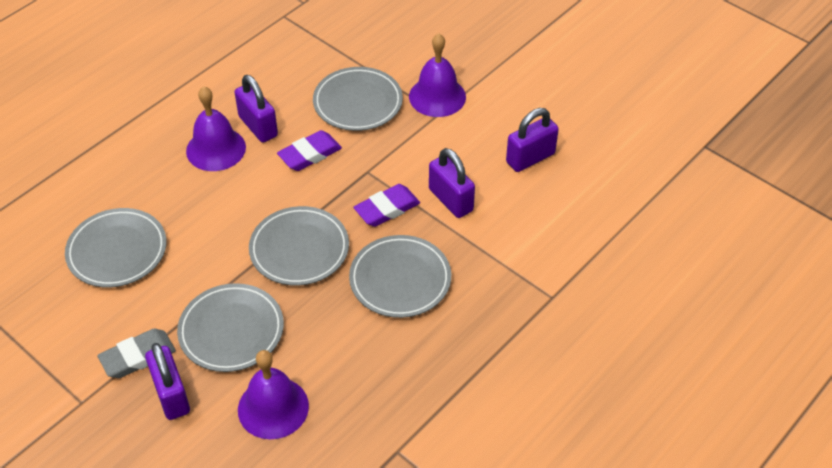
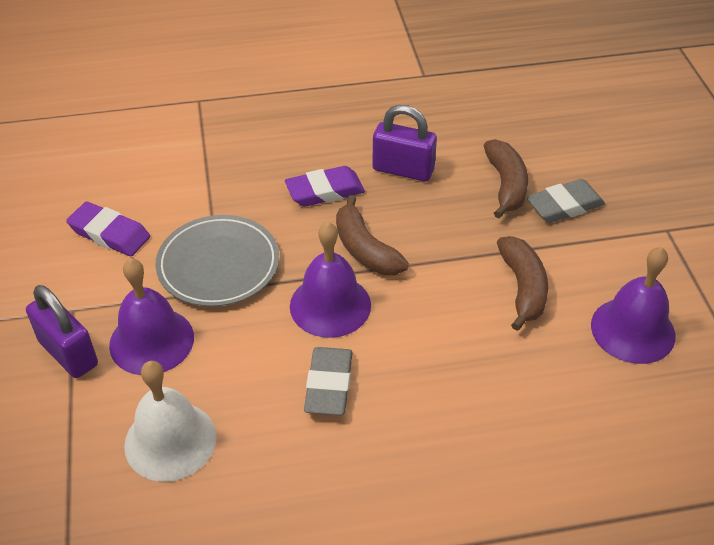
brown banana: none = 0 -> [336,195,409,275] [484,139,528,218] [497,236,548,331] = 3
grey eraser: [97,329,176,378] = 1 -> [304,347,353,415] [527,179,605,223] = 2
grey plate: [65,208,167,288] [177,283,284,372] [249,206,349,286] [313,67,403,131] [349,235,451,318] = 5 -> [155,215,279,307] = 1
purple padlock: [145,343,190,420] [234,75,278,143] [429,148,475,218] [506,108,559,172] = 4 -> [26,285,98,378] [372,105,437,181] = 2
white bell: none = 0 -> [124,361,217,482] = 1

